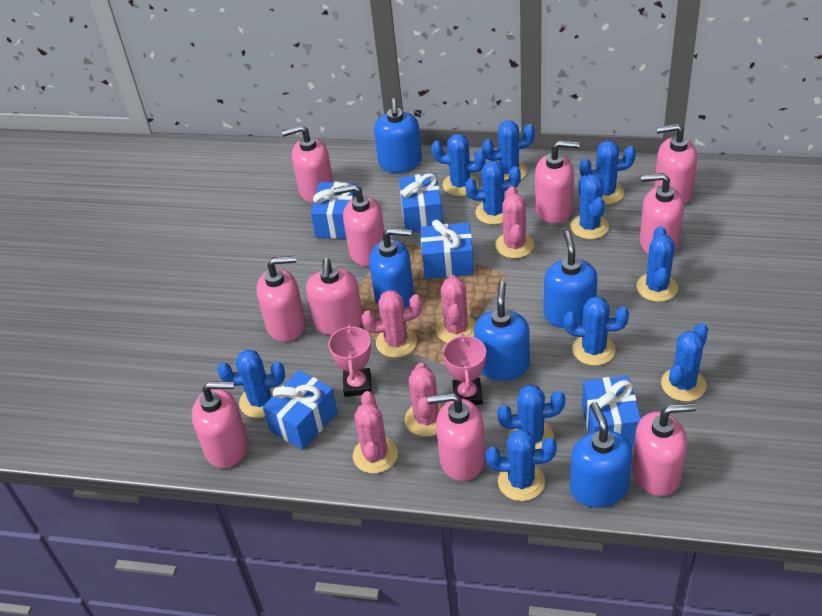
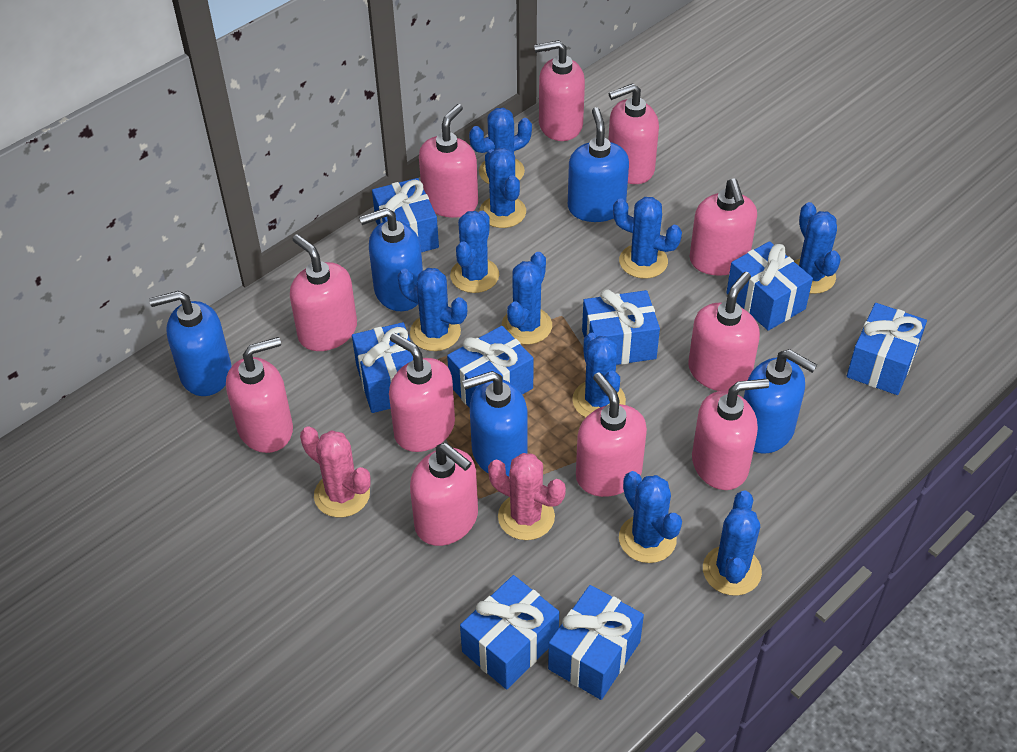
blue cactus: [218,350,285,418] [431,134,486,196] [465,161,521,225] [482,121,535,180] [486,429,557,501] [497,385,565,449] [564,296,629,366] [571,174,609,239] [580,141,636,205] [636,226,678,302] [661,323,708,402] = 11 -> [397,268,467,351] [450,211,499,293] [469,108,532,184] [479,148,526,228] [502,252,552,344] [572,333,626,418] [613,197,682,279] [619,471,682,563] [703,490,762,596] [794,202,841,294] = 10
blue gift: [263,370,338,450] [311,182,356,239] [399,173,443,232] [421,220,474,279] [582,376,641,446] = 5 -> [352,322,413,413] [372,178,439,252] [447,326,533,408] [460,575,559,689] [548,585,644,700] [582,289,660,365] [726,241,813,331] [847,303,927,395] = 8
pink cactus: [353,391,398,473] [362,290,423,358] [405,363,443,437] [436,275,476,343] [495,186,534,258] = 5 -> [300,426,371,517] [488,453,566,540] = 2
pink soap dispenser: [192,381,248,468] [256,256,305,342] [282,125,333,203] [306,258,363,335] [333,184,385,266] [427,393,485,481] [535,140,580,224] [632,403,696,496] [640,173,684,255] [654,124,697,205] = 10 -> [226,337,293,453] [290,234,357,351] [389,333,455,452] [410,443,478,546] [419,104,478,218] [534,40,585,141] [576,372,647,497] [608,83,659,184] [688,272,760,391] [690,178,757,276] [692,379,769,490] = 11
pink trophy: [328,325,371,397] [443,334,486,405] = 2 -> none = 0

